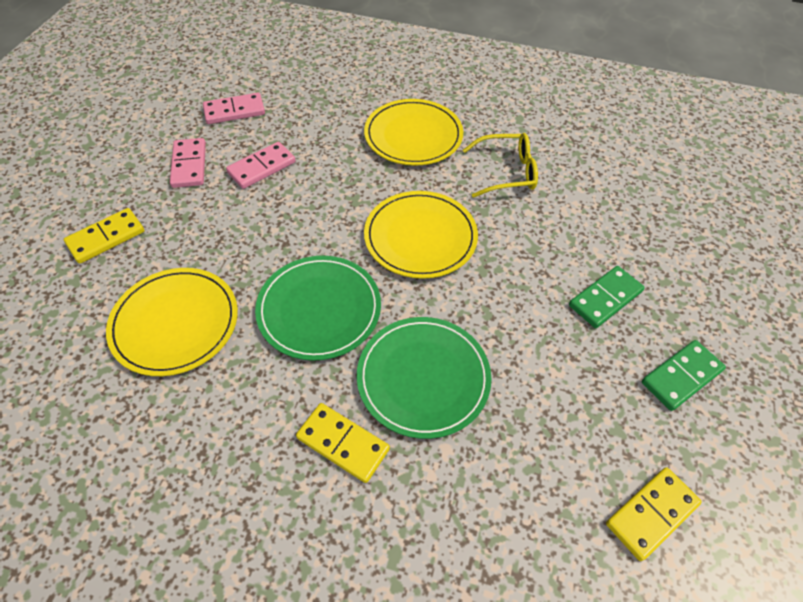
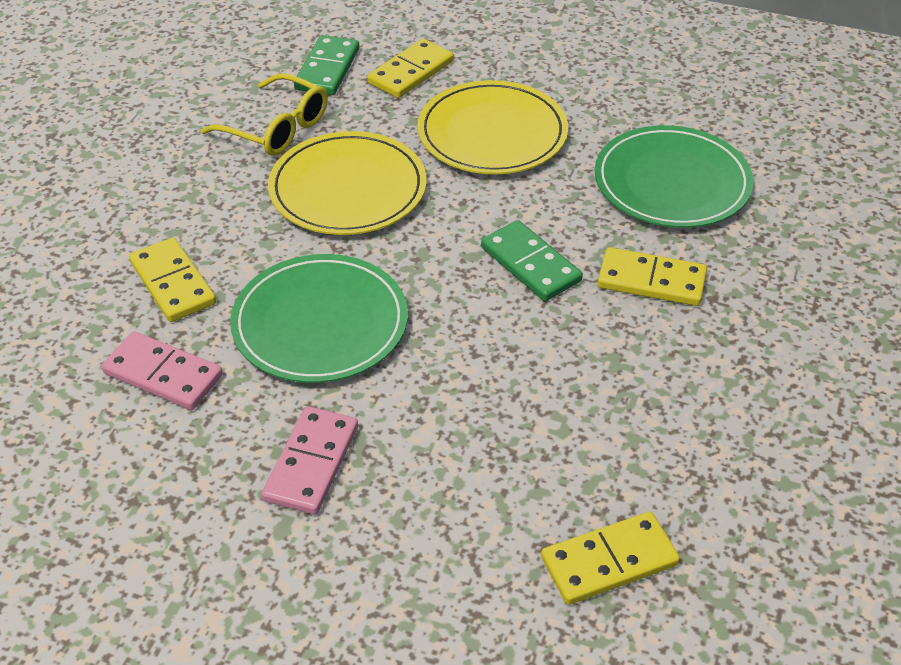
pink domino: [170,138,206,188] [203,93,265,124] [226,142,296,189] = 3 -> [102,331,223,410] [262,406,358,514] = 2
yellow domino: [64,208,145,264] [296,403,390,483] [606,467,702,561] = 3 -> [129,237,216,322] [367,39,454,98] [541,512,680,605] [597,247,707,306] = 4
yellow plate: [106,268,238,376] [364,99,463,166] [364,191,478,279] = 3 -> [268,131,427,235] [418,80,568,174] = 2

